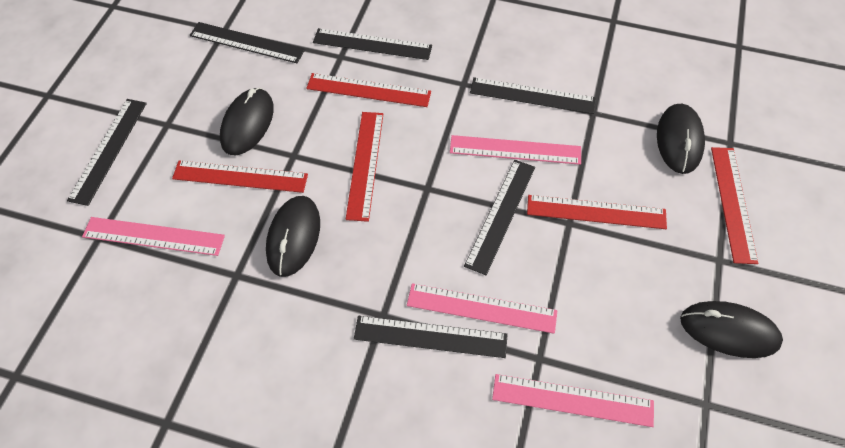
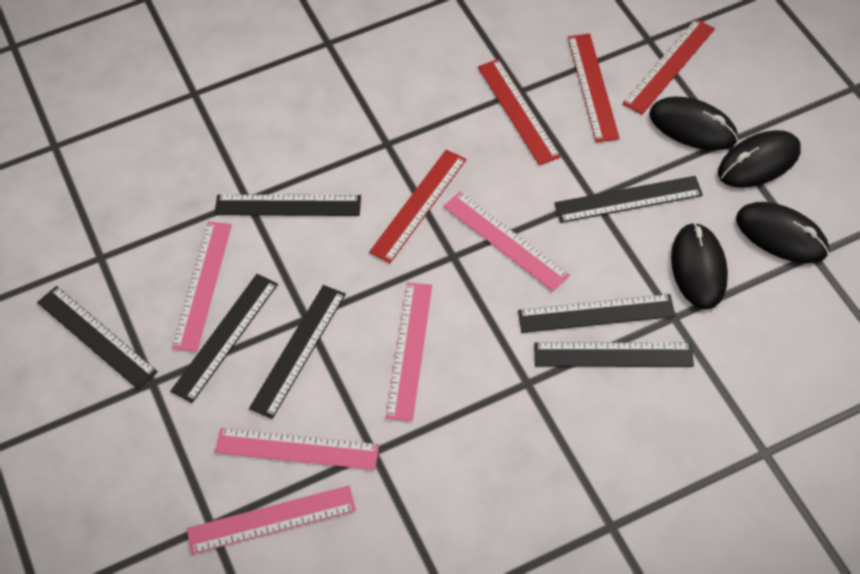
black ruler: [67,99,147,206] [190,22,305,63] [313,28,432,60] [354,316,508,358] [464,160,535,275] [470,77,596,114] = 6 -> [37,286,158,390] [170,274,278,403] [215,194,361,216] [249,285,346,419] [518,294,675,333] [534,343,694,367] [554,176,703,223] = 7
pink ruler: [82,217,225,256] [407,283,557,334] [450,135,581,165] [492,374,654,427] = 4 -> [172,222,232,352] [187,485,356,554] [215,428,379,470] [386,282,432,421] [443,192,570,291] = 5
red ruler: [172,160,308,193] [306,73,431,107] [346,112,383,222] [527,195,667,229] [711,147,758,264] = 5 -> [369,150,467,263] [478,59,561,166] [568,33,620,142] [622,19,715,115] = 4

